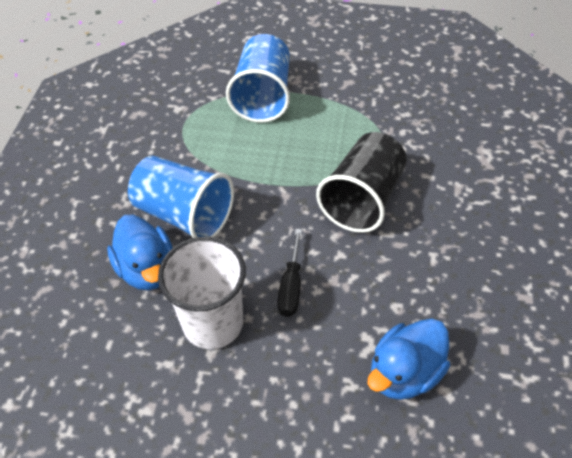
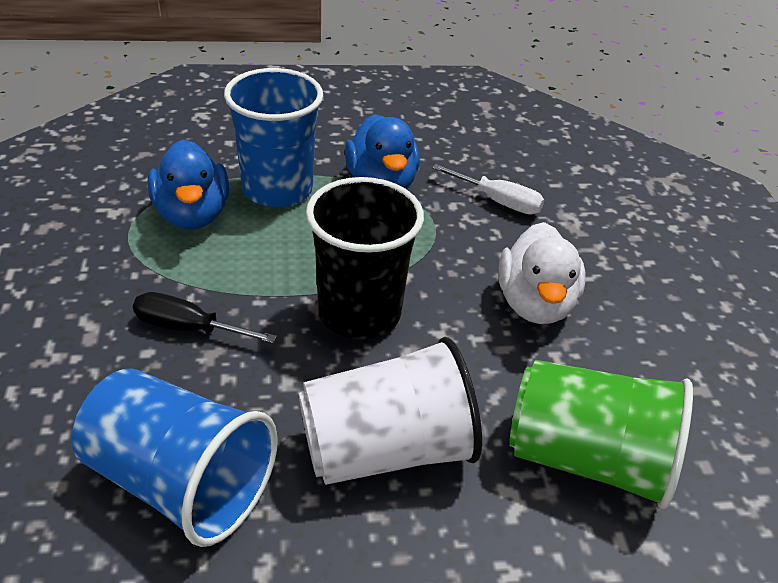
green cup: none = 0 -> [509,360,693,509] = 1
white duck: none = 0 -> [498,222,586,324] = 1
white screwdriver: none = 0 -> [432,164,544,215] = 1

